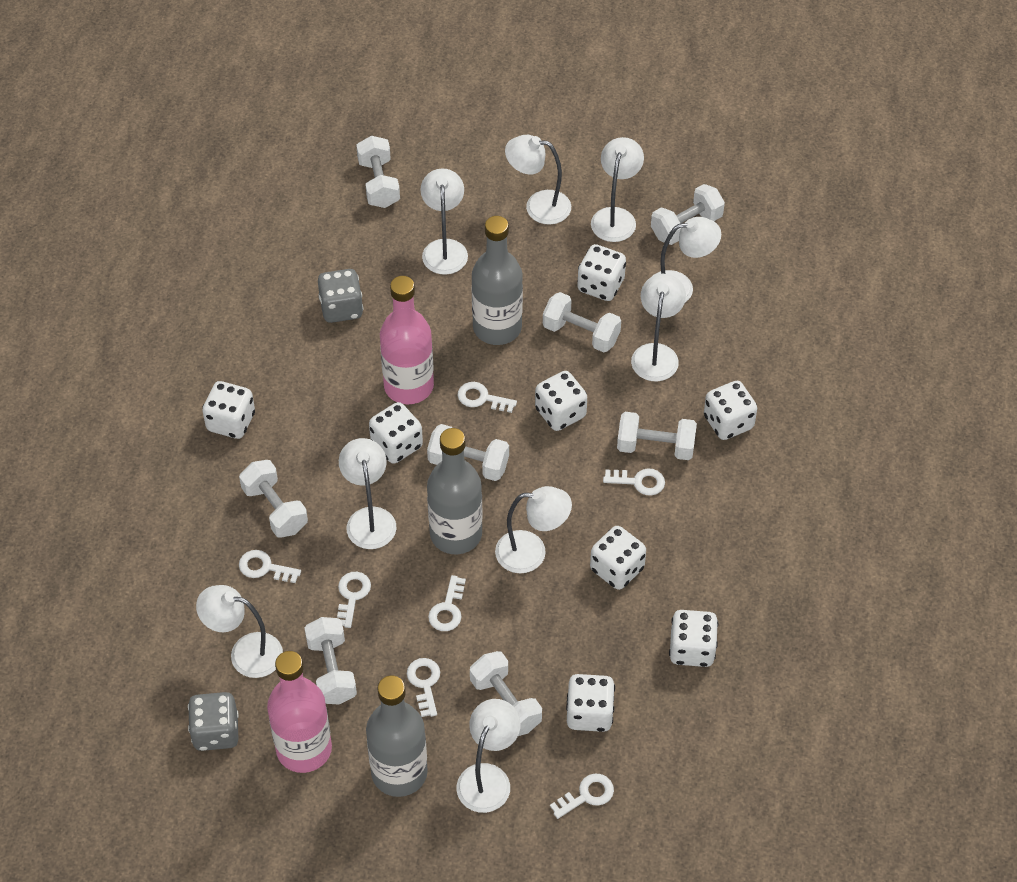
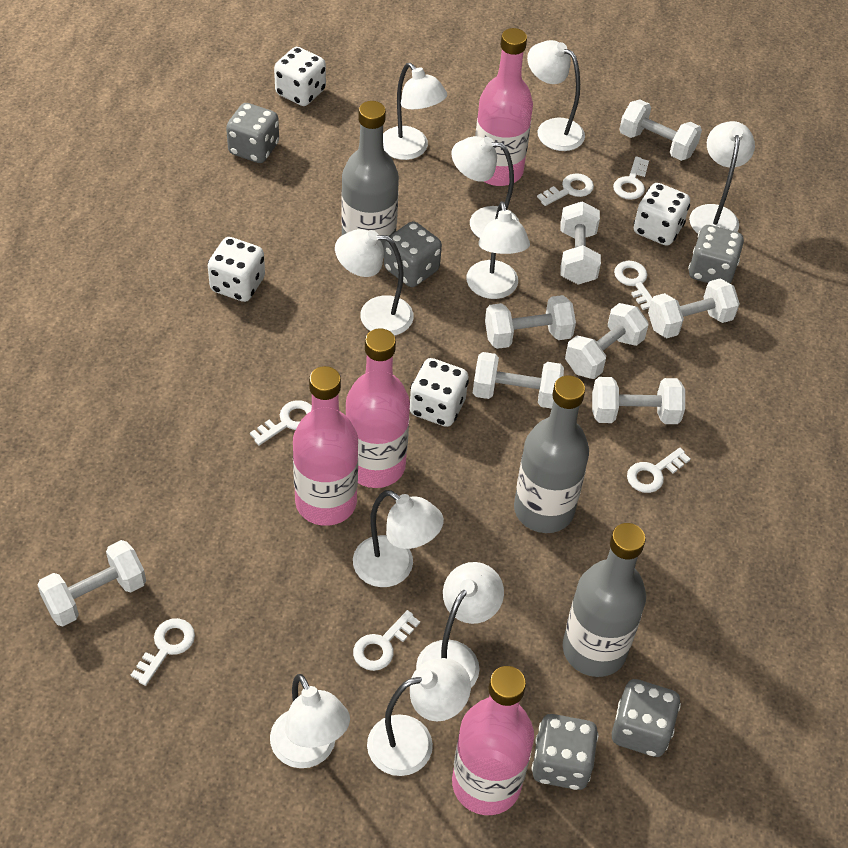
grey dice: [188,692,239,751] [318,269,363,323] = 2 -> [226,103,279,163] [384,221,442,287] [531,714,598,790] [612,679,681,757] [688,225,744,283] = 5
pink bottle: [267,651,332,773] [380,276,434,404] = 2 -> [293,366,358,526] [346,328,410,488] [452,666,534,815] [475,28,533,186] = 4
white dice: [202,381,255,439] [369,402,423,464] [535,371,587,431] [566,674,615,732] [577,244,626,301] [590,526,646,590] [669,610,718,667] [704,381,757,440] = 8 -> [208,237,265,302] [274,47,326,106] [410,358,469,427] [634,183,690,246] = 4
white lamp: [196,585,283,678] [339,438,396,549] [420,168,468,275] [456,699,521,813] [495,486,572,573] [505,135,571,225] [591,137,644,242] [631,274,686,382] [653,217,721,303] = 9 -> [270,674,350,768] [335,229,414,336] [353,490,444,587] [367,658,471,776] [383,63,447,160] [416,562,504,688] [451,136,519,238] [467,201,530,299] [527,40,585,151] [689,121,755,234] = 10

